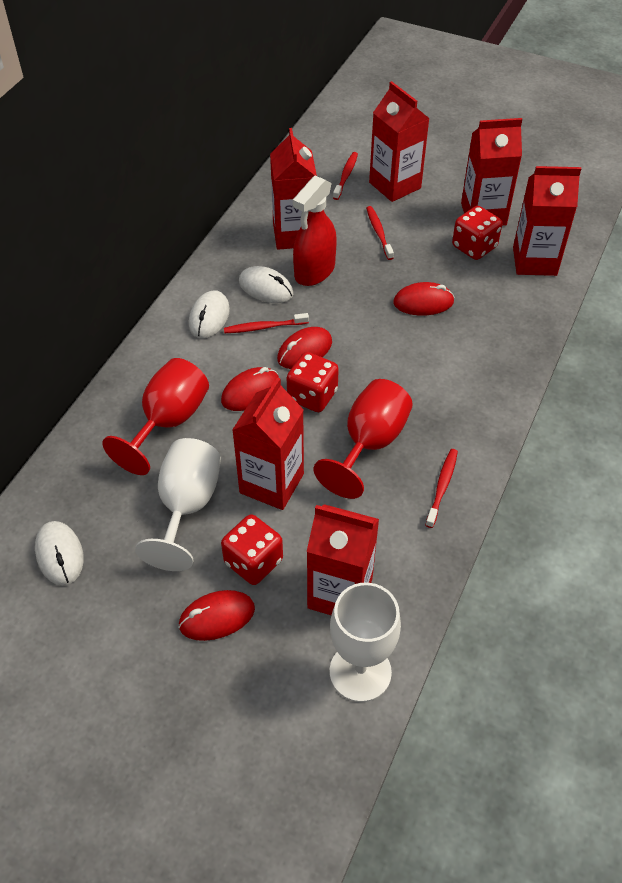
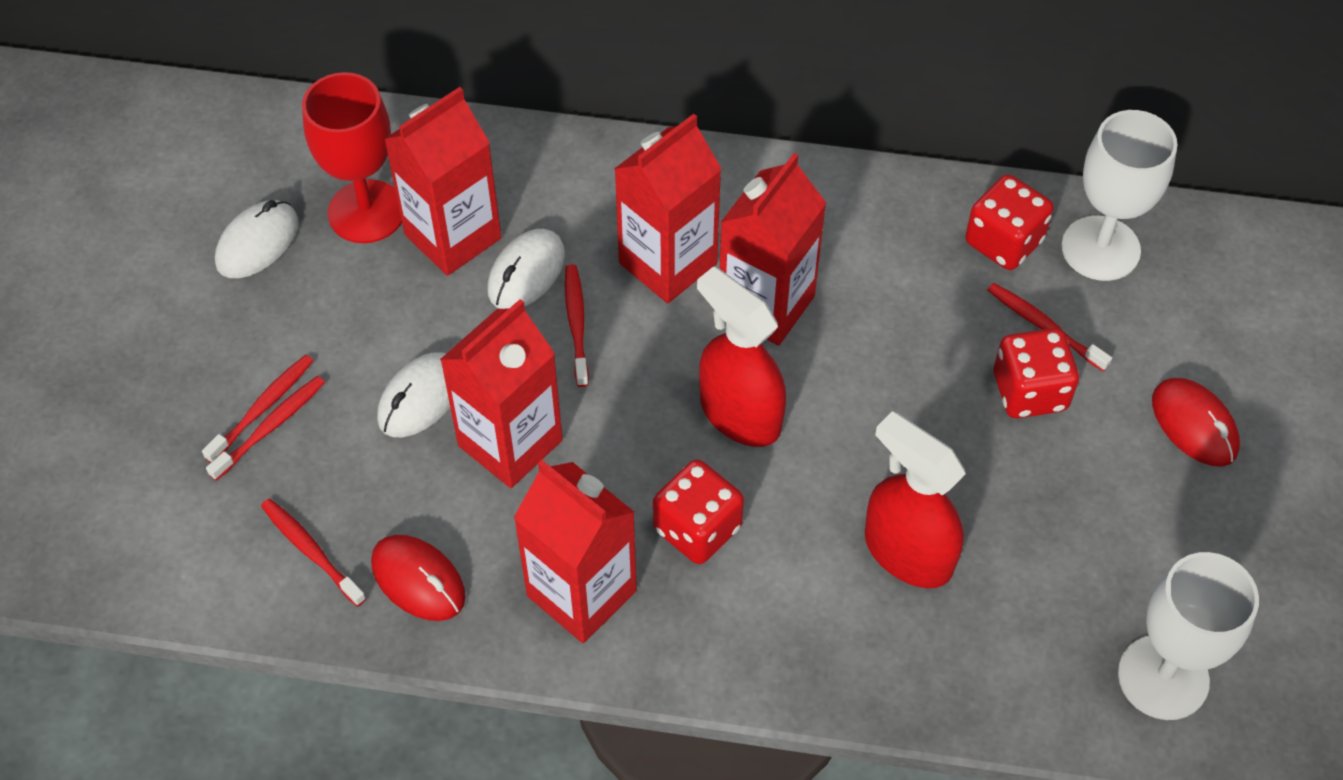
red carton: [232,377,304,510] [270,128,317,250] [307,504,379,615] [369,81,430,202] [461,118,522,226] [513,166,581,276] = 6 -> [384,87,501,276] [440,299,563,488] [514,460,637,643] [614,114,722,303] [720,153,826,346] = 5
red goblet: [102,358,209,475] [313,379,413,499] = 2 -> [302,72,402,243] = 1
red mouse: [178,590,255,641] [221,367,279,411] [277,327,332,369] [393,282,455,316] = 4 -> [371,535,466,621] [1152,378,1240,467] = 2
red spray bottle: [293,176,337,286] = 1 -> [697,266,786,447] [865,411,966,588] = 2
red toothbrush: [224,313,309,333] [333,152,358,200] [366,206,394,260] [425,449,458,528] = 4 -> [202,355,313,463] [206,376,325,481] [261,498,366,607] [565,264,589,387] [988,283,1112,372] = 5

